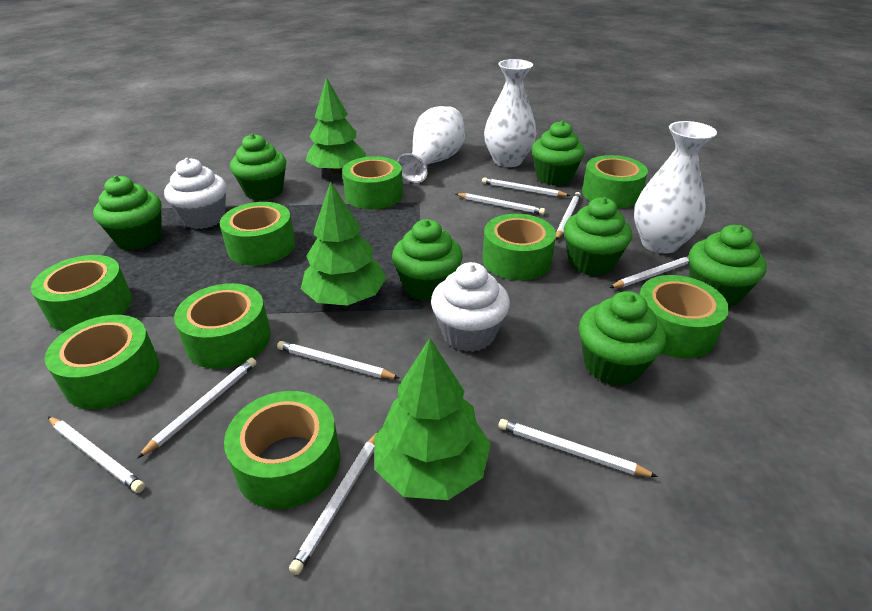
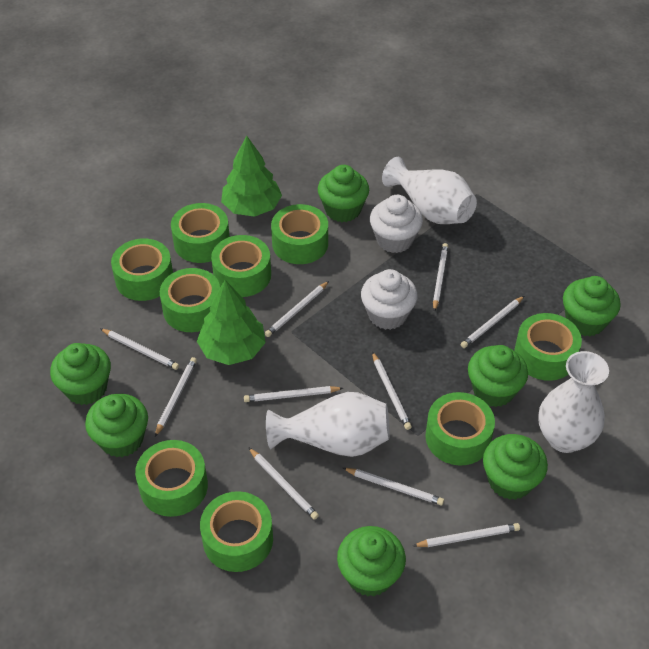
green tree: [301,182,387,305] [306,77,367,174] [374,338,491,500] = 3 -> [197,280,266,365] [221,136,282,217] = 2
white pencil: [48,417,145,493] [137,357,257,459] [277,341,399,379] [289,430,380,575] [456,193,545,215] [482,177,570,197] [498,419,658,477] [556,192,581,240] [609,256,689,288] = 9 -> [100,328,179,370] [155,357,197,437] [244,386,343,402] [248,447,319,520] [265,281,329,337] [343,468,444,505] [372,352,412,430] [413,523,520,547] [433,243,448,312] [461,296,524,348] = 10

